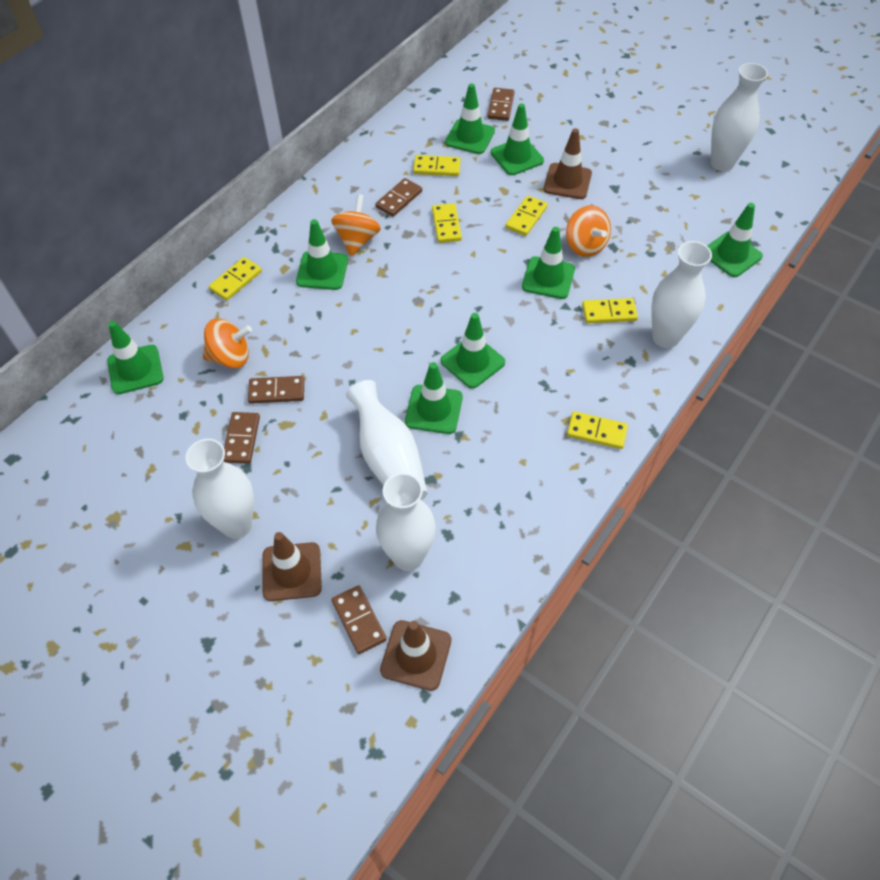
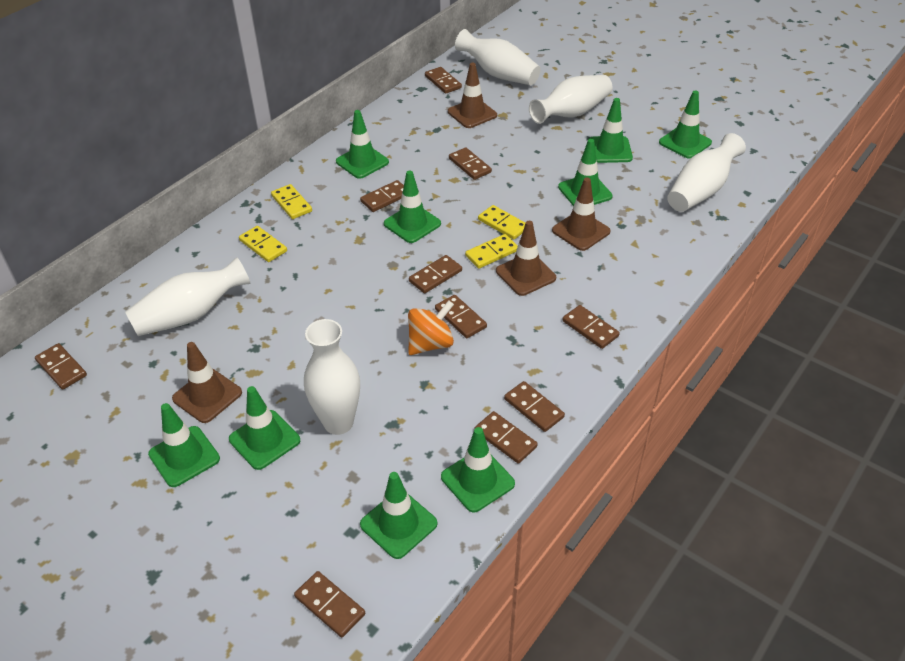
brown domino: [224,412,260,464] [248,376,304,404] [331,585,387,654] [375,178,422,217] [487,88,515,121] = 5 -> [35,343,87,390] [294,571,365,638] [360,180,404,212] [409,255,462,293] [425,67,462,94] [435,295,487,338] [449,147,492,180] [475,411,538,463] [504,381,565,432] [562,305,620,349] = 10
brown traffic cone: [263,532,322,601] [380,620,452,691] [544,128,592,199] = 3 -> [172,342,242,423] [448,63,497,128] [496,221,556,296] [552,178,610,251] = 4
green traffic cone: [107,321,163,394] [296,219,348,290] [405,362,463,434] [441,313,505,389] [445,83,495,154] [491,103,544,175] [522,227,575,299] [707,203,763,277] = 8 -> [148,403,220,487] [229,386,300,470] [336,110,389,179] [360,472,437,559] [384,171,441,243] [441,427,515,512] [558,139,612,206] [588,98,633,163] [659,91,712,159] = 9
orange spinning top: [203,319,252,368] [331,194,381,256] [566,205,611,257] = 3 -> [408,300,454,355] = 1
yellow domino: [209,257,262,301] [413,155,461,176] [432,203,462,243] [506,196,548,236] [567,411,628,449] [582,298,638,323] = 6 -> [239,226,287,262] [271,184,312,219] [465,234,518,269] [478,205,525,240] = 4

